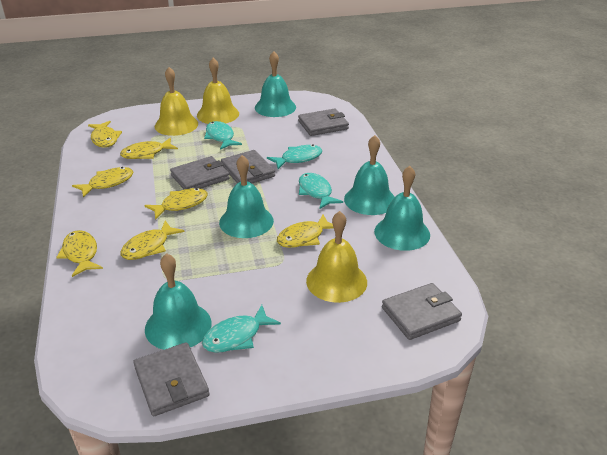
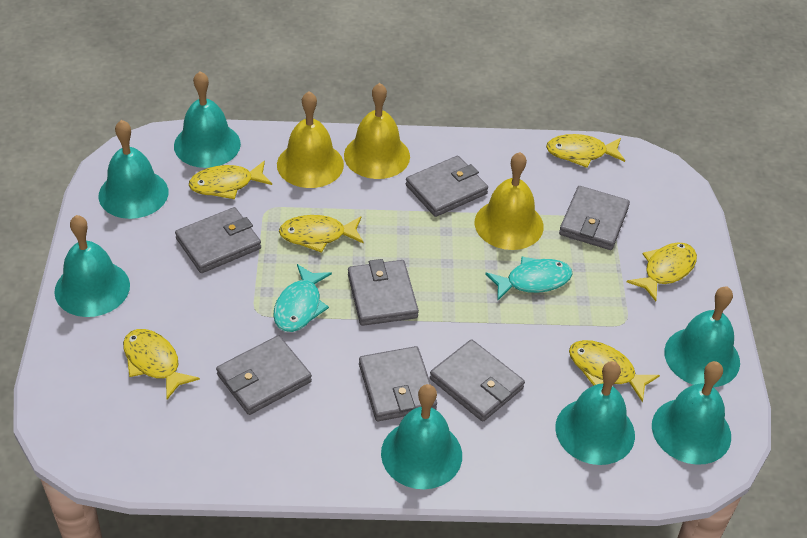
grey wallet: [133,342,209,417] [170,156,230,189] [221,150,275,183] [298,108,349,136] [382,283,462,340] = 5 -> [175,207,261,273] [216,335,312,415] [348,259,419,326] [359,346,437,421] [406,156,488,217] [430,339,525,422] [559,186,630,250] = 7
turquoise bell: [145,253,211,350] [219,155,274,238] [255,51,296,117] [344,135,395,215] [374,166,430,251] = 5 -> [54,215,130,317] [99,120,168,219] [174,71,241,168] [381,384,462,489] [555,361,635,465] [652,361,731,465] [664,286,740,387] = 7
turquoise fish: [202,305,281,353] [204,121,242,150] [267,145,323,169] [299,173,343,209] = 4 -> [273,264,332,332] [485,257,572,301] = 2
yellow fish: [56,230,103,277] [72,167,133,198] [88,121,122,148] [120,138,178,159] [121,221,185,260] [144,188,208,220] [277,215,333,248] = 7 -> [123,329,200,399] [189,161,272,199] [279,215,364,253] [546,134,625,168] [569,340,660,402] [627,242,697,301] = 6

